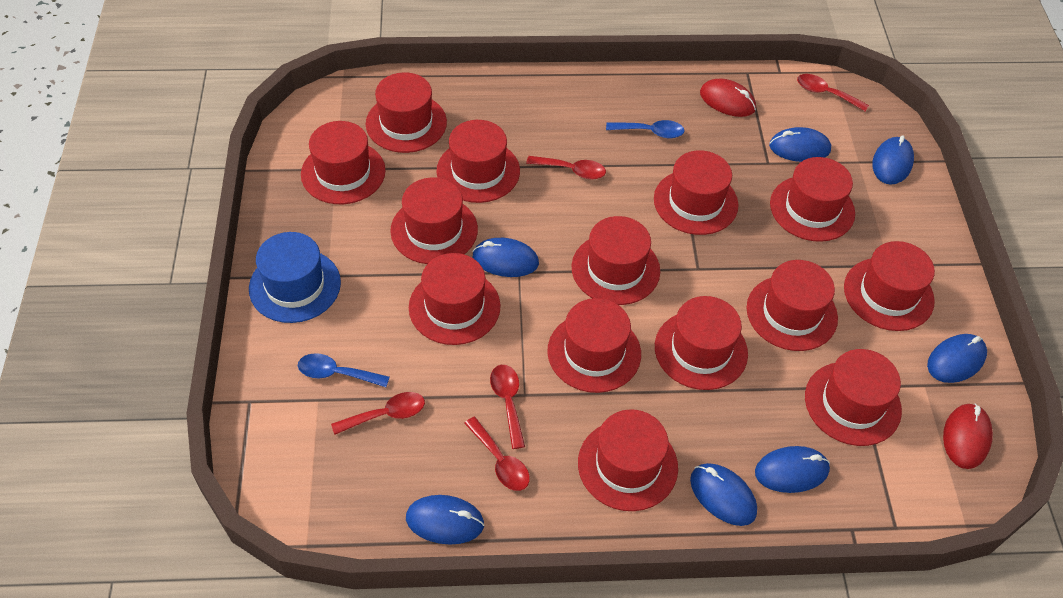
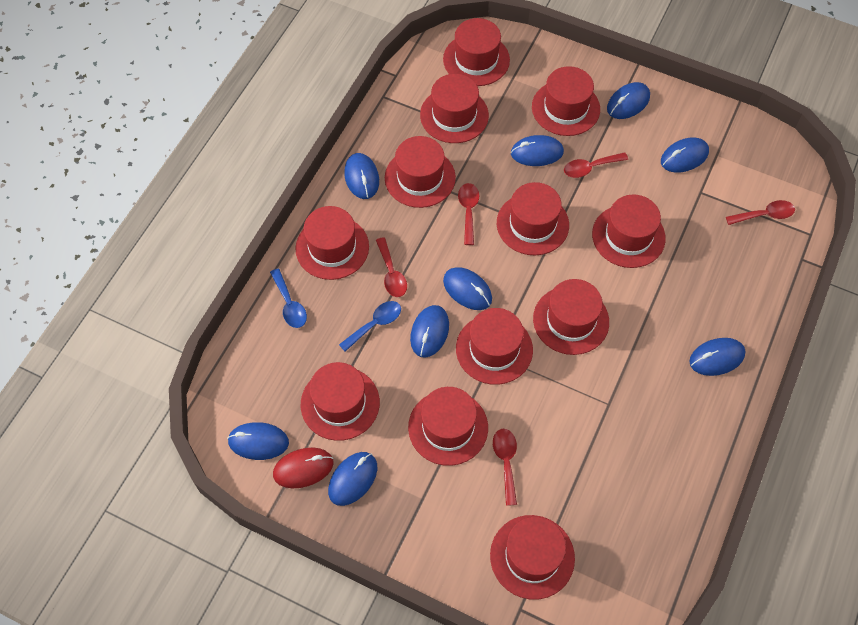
blue hat: [249,232,341,323] = 1 -> none = 0
blue mouse: [406,495,484,545] [472,238,539,277] [690,463,757,526] [755,446,830,493] [769,127,831,162] [872,136,914,185] [927,334,987,383] = 7 -> [227,422,289,460] [328,452,377,506] [344,153,379,199] [410,305,449,358] [443,267,492,310] [511,135,564,166] [607,82,650,119] [661,137,709,173] [690,338,745,376] = 9
red hat: [301,121,386,204] [366,72,447,153] [390,177,478,264] [409,253,501,345] [436,120,520,203] [547,298,641,393] [572,216,660,305] [578,409,678,511] [654,150,739,235] [655,296,748,390] [747,260,838,351] [770,157,855,242] [805,349,902,446] [844,241,935,331] = 14 -> [295,206,369,280] [301,362,380,441] [385,136,456,208] [408,387,488,466] [420,74,489,143] [443,18,510,86] [456,308,533,385] [490,515,575,600] [497,182,569,255] [532,66,600,136] [533,279,609,355] [592,194,666,268] = 12
red mouse: [700,78,756,117] [943,404,993,469] = 2 -> [273,448,334,488] = 1

